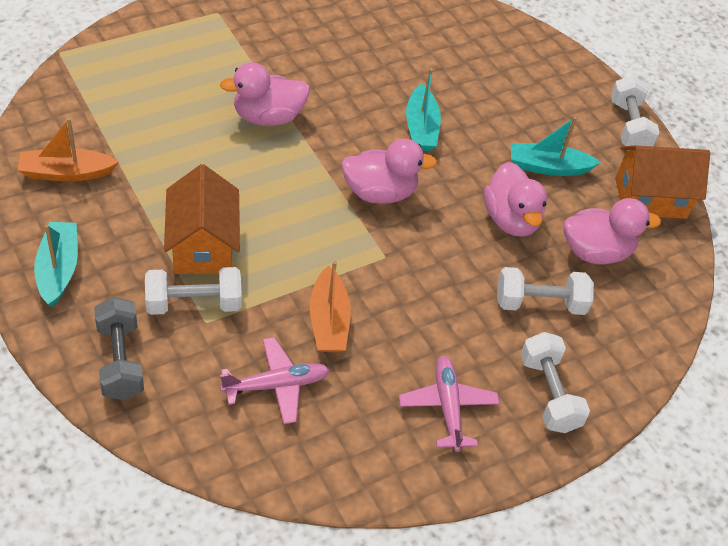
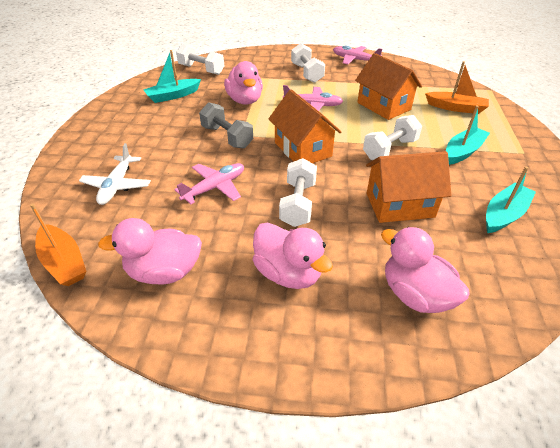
orange house: [164,164,240,274] [615,145,710,219] = 2 -> [269,90,341,163] [355,53,422,120] [366,151,452,223] = 3
pink plane: [220,337,330,424] [399,355,500,452] = 2 -> [174,163,244,204] [283,85,343,111] [333,46,382,64] = 3
white plane: none = 0 -> [79,143,151,205] = 1

